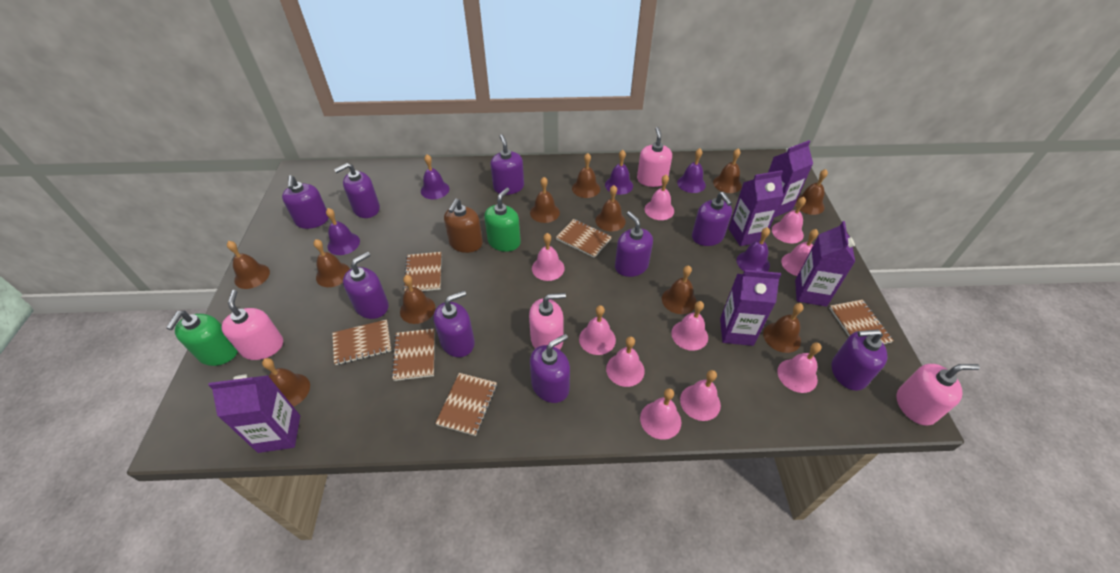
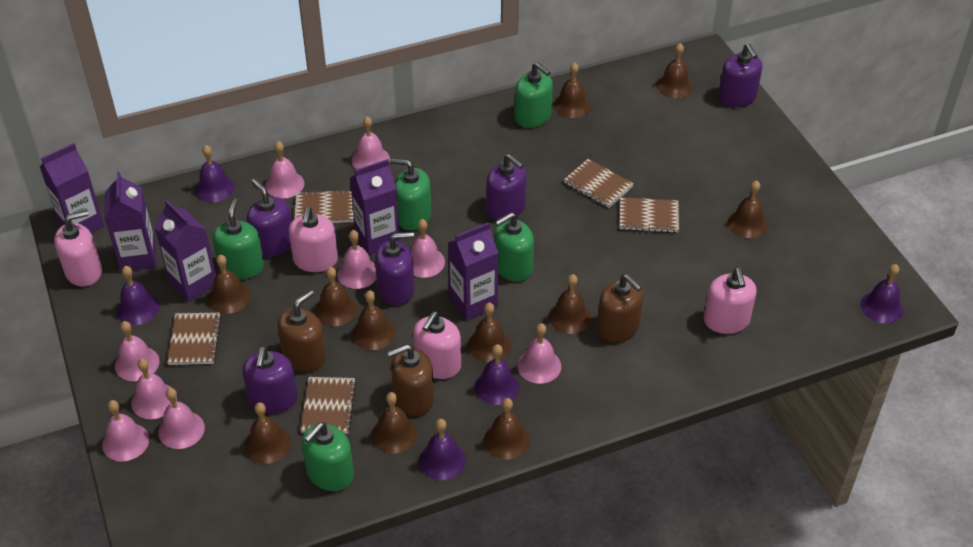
brown notebook: [332,320,391,365] [391,329,435,381] [403,252,441,291] [435,373,497,436] [556,219,612,258] [829,300,894,344] = 6 -> [167,312,221,365] [295,190,354,223] [301,377,356,434] [564,159,633,208] [620,197,679,233] = 5
brown soap dispenser: [444,199,483,253] = 1 -> [277,290,326,372] [387,344,434,416] [597,274,643,342] = 3
green soap dispenser: [166,311,238,366] [484,188,521,252] = 2 -> [213,199,264,279] [302,422,354,491] [390,158,431,230] [494,212,534,282] [515,62,553,128] = 5
pink bell: [532,233,565,281] [579,305,616,355] [606,336,645,387] [640,388,681,440] [645,174,674,220] [671,301,708,351] [680,370,721,421] [772,197,806,243] [777,342,821,393] [781,229,818,276] = 10 -> [102,400,149,462] [115,321,160,381] [131,358,177,419] [158,388,205,449] [265,141,304,198] [337,230,376,289] [352,116,390,169] [410,219,445,278] [517,323,561,384] = 9
purple soap dispenser: [282,175,329,229] [334,163,380,218] [343,252,389,319] [434,291,475,357] [490,134,524,195] [530,334,570,403] [615,211,653,277] [692,192,732,246] [832,329,887,391] = 9 -> [242,347,297,413] [247,179,292,257] [375,232,415,305] [486,154,527,220] [718,43,762,107] = 5

